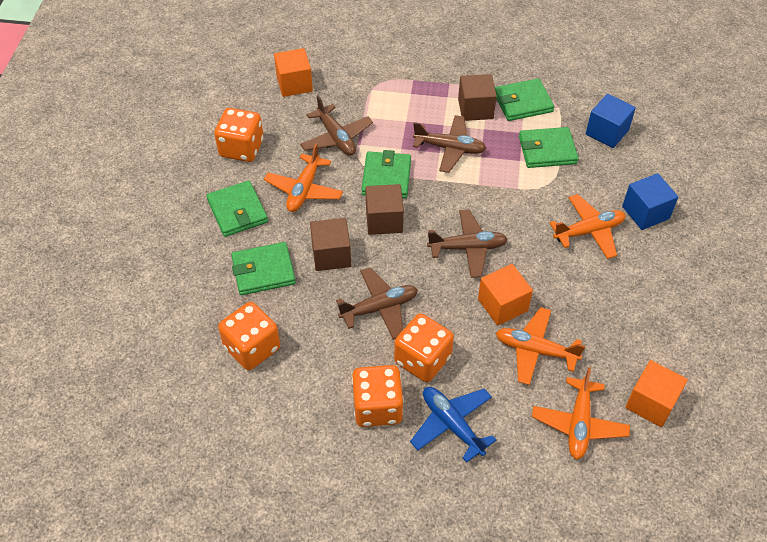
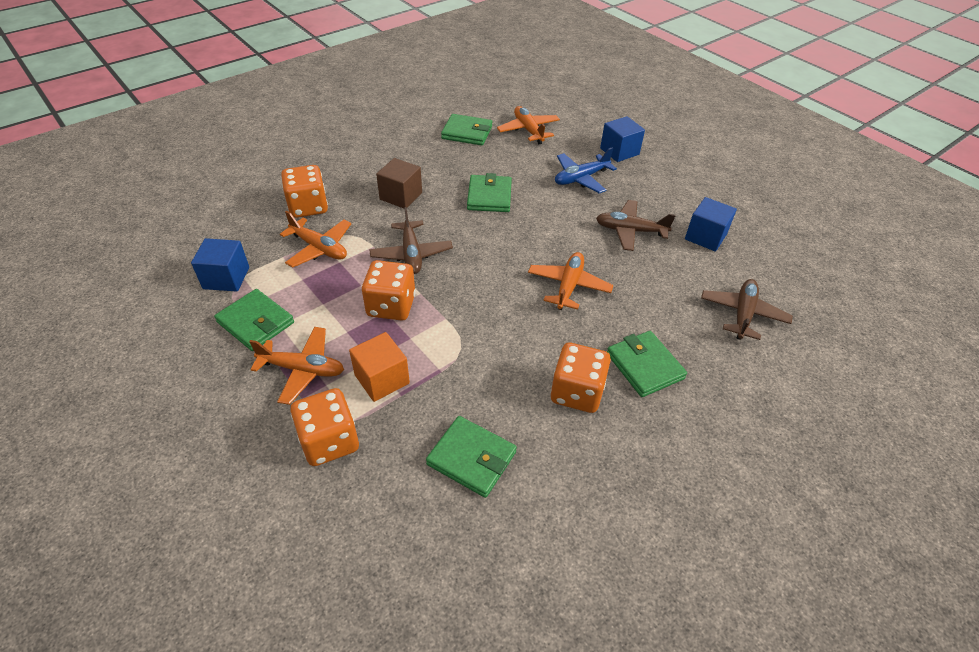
blue cube: [586,94,636,148] [622,173,678,230] = 2 -> [191,238,249,292] [600,116,645,162] [685,197,737,251] = 3
brown cube: [310,218,351,271] [365,184,404,235] [458,74,497,121] = 3 -> [376,158,422,209] = 1
brown plane: [300,95,373,156] [336,268,418,340] [413,115,487,173] [427,209,508,278] = 4 -> [369,207,453,274] [596,200,676,251] [701,279,793,340] = 3
orange cube: [274,48,313,97] [478,264,533,325] [625,360,688,427] = 3 -> [349,332,410,402] = 1

